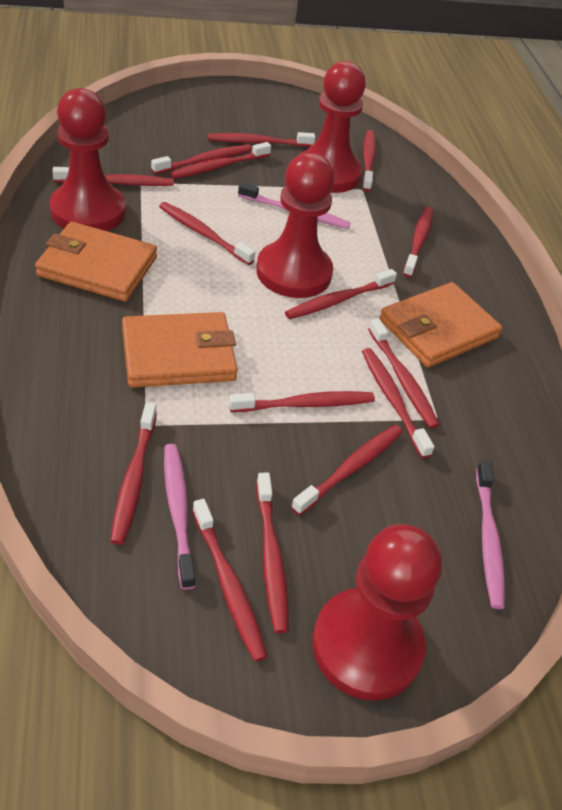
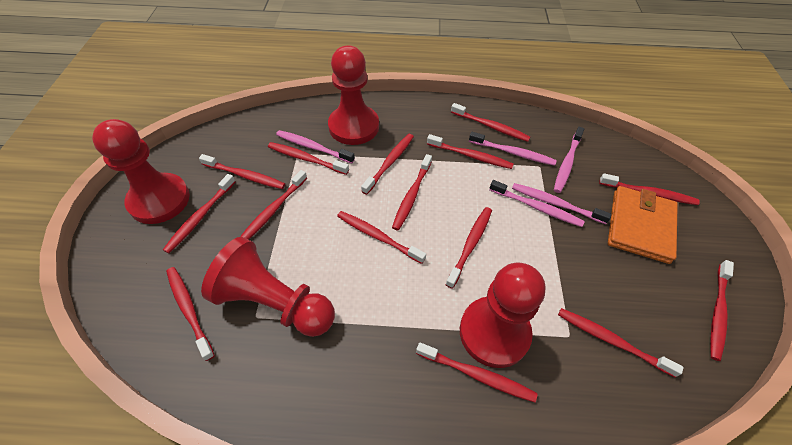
orange wallet: [35,222,157,301] [122,312,238,388] [379,282,502,367] = 3 -> [608,186,678,264] = 1
pink toothbrush: [164,444,195,590] [238,182,350,229] [476,460,505,609] = 3 -> [276,130,355,163] [469,132,557,166] [489,180,585,227] [512,183,612,224] [554,127,584,193] = 5

